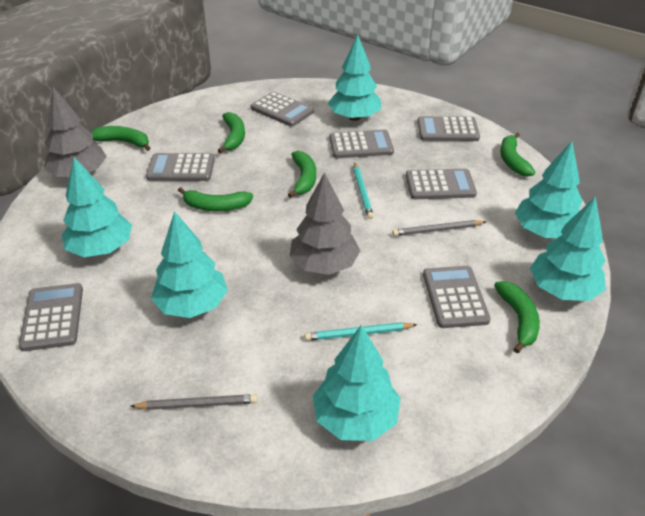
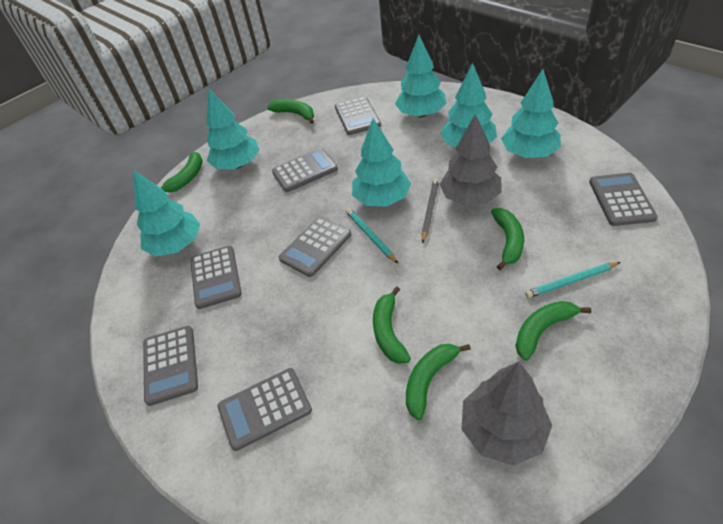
grey pencil: [130,394,258,410] [392,220,486,236] = 2 -> [421,178,439,243] = 1

